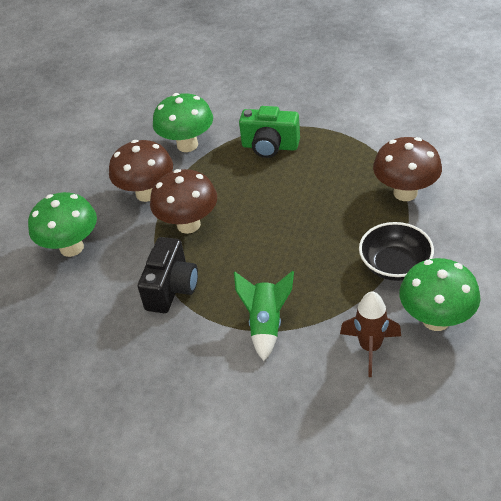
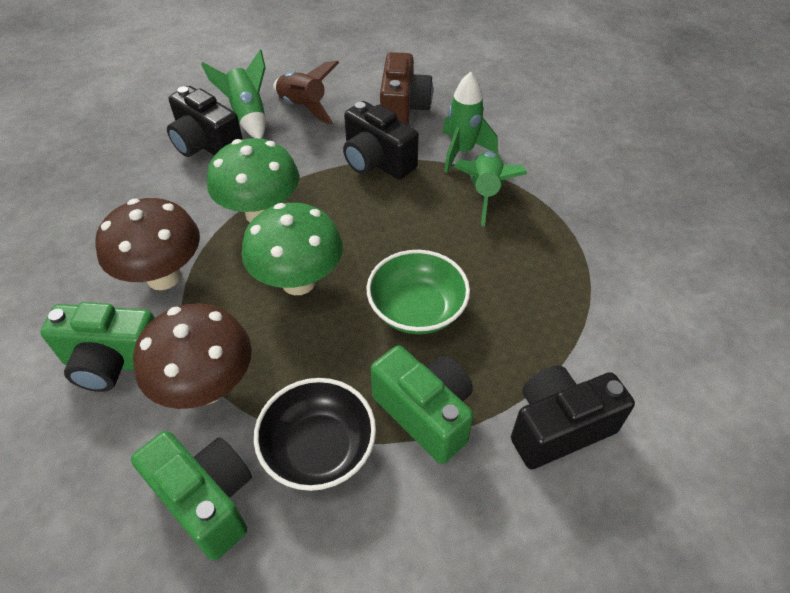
black camera: [138,237,198,313] = 1 -> [167,86,243,157] [343,101,419,180] [511,365,635,469] = 3
brown camera: none = 0 -> [380,52,433,125] = 1
brown mushroom: [109,140,173,202] [150,169,217,234] [373,137,442,201] = 3 -> [95,198,200,290] [133,303,252,409] = 2
green bowl: none = 0 -> [367,250,470,334] = 1
green camera: [239,106,300,158] = 1 -> [40,302,155,392] [131,431,252,561] [371,345,474,464] = 3
green mushroom: [28,192,97,257] [153,93,213,152] [399,258,481,331] = 3 -> [207,138,299,223] [242,203,343,295] = 2
green rocket: [234,271,294,361] = 1 -> [201,50,266,139] [443,72,498,173] [454,151,527,226] = 3

